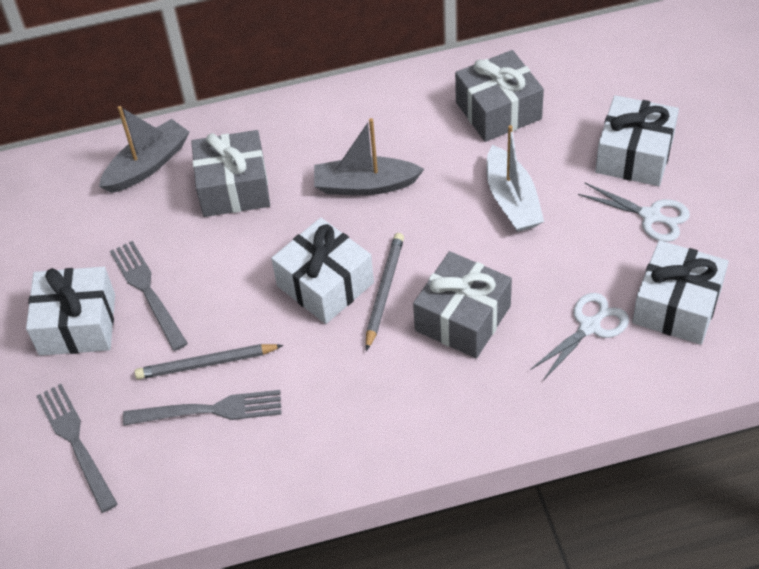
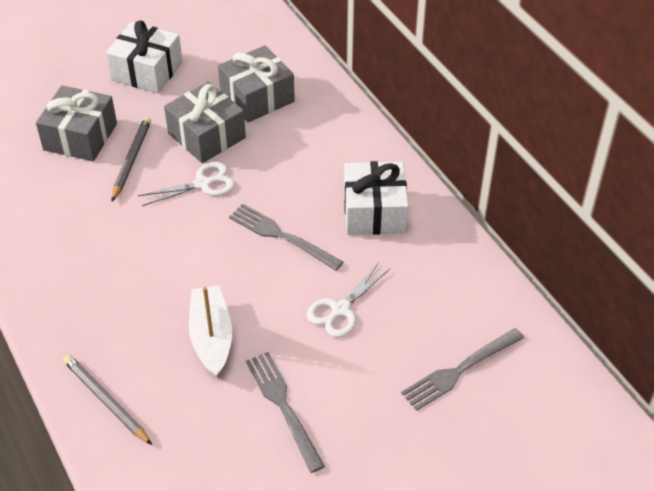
grey boat: [99,106,190,193] [314,118,424,195] = 2 -> none = 0
white gift: [26,267,115,356] [271,218,374,324] [595,95,679,186] [632,240,729,345] = 4 -> [106,21,183,93] [344,161,408,235] = 2

